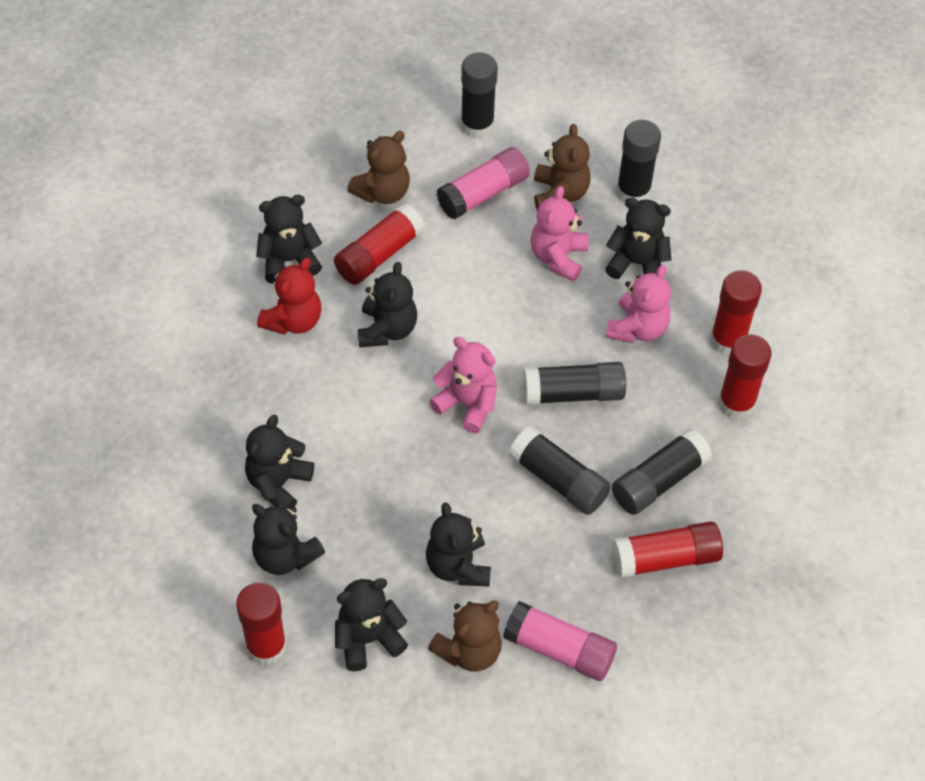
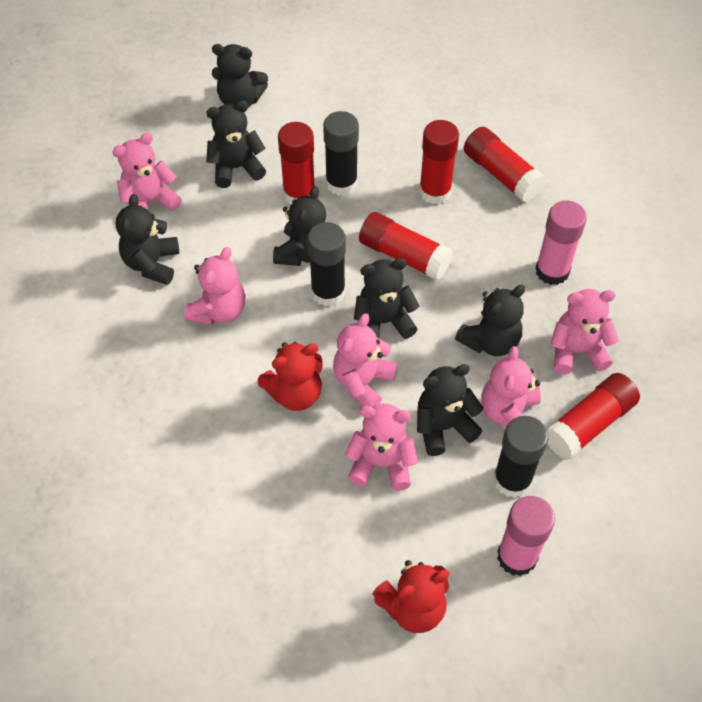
black glue stick: [461,52,498,138] [509,426,611,515] [523,362,626,405] [612,428,712,515] [616,120,661,201] = 5 -> [307,222,346,307] [323,111,359,196] [493,416,548,498] = 3
brown teddy bear: [347,131,410,204] [428,601,502,672] [534,124,591,210] = 3 -> none = 0
pink teddy bear: [430,337,497,433] [530,186,589,281] [605,265,671,343] = 3 -> [112,133,182,211] [184,247,245,325] [333,313,397,407] [345,403,418,491] [481,346,541,430] [550,289,619,374] = 6
red teddy bear: [257,258,322,335] = 1 -> [257,342,323,411] [372,560,450,633] = 2

